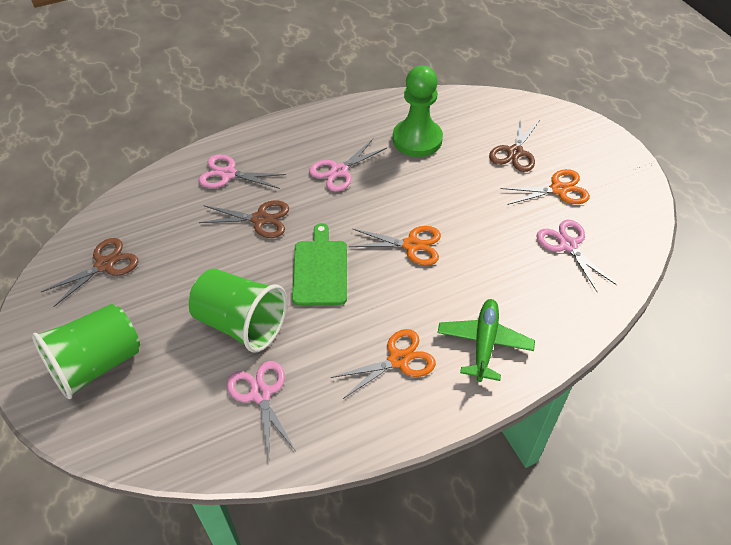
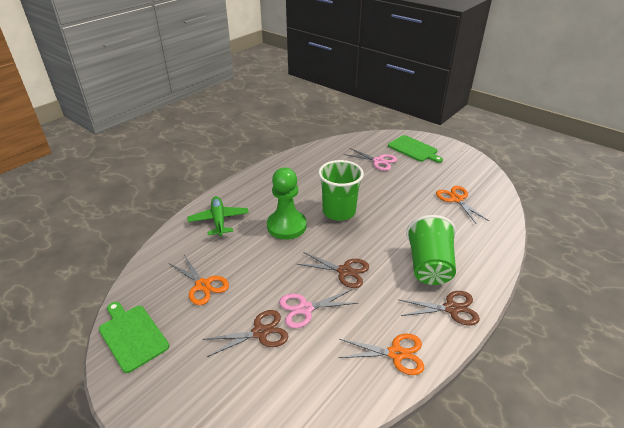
green cutting board: [292,223,347,306] = 1 -> [99,302,169,373] [388,135,443,163] = 2
pink scissors: [199,154,286,189] [227,361,296,457] [309,139,387,192] [537,220,617,293] = 4 -> [279,290,358,328] [343,148,397,171] = 2

